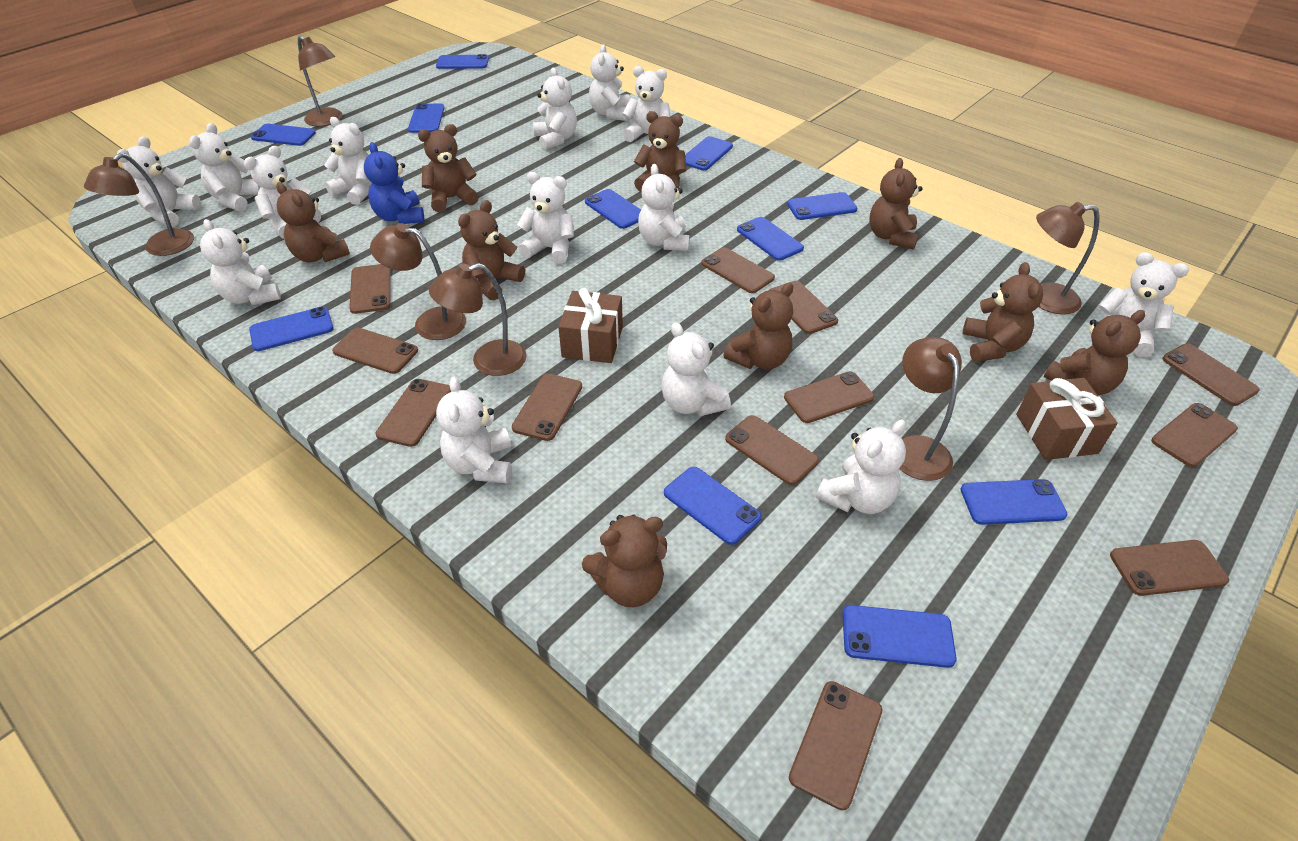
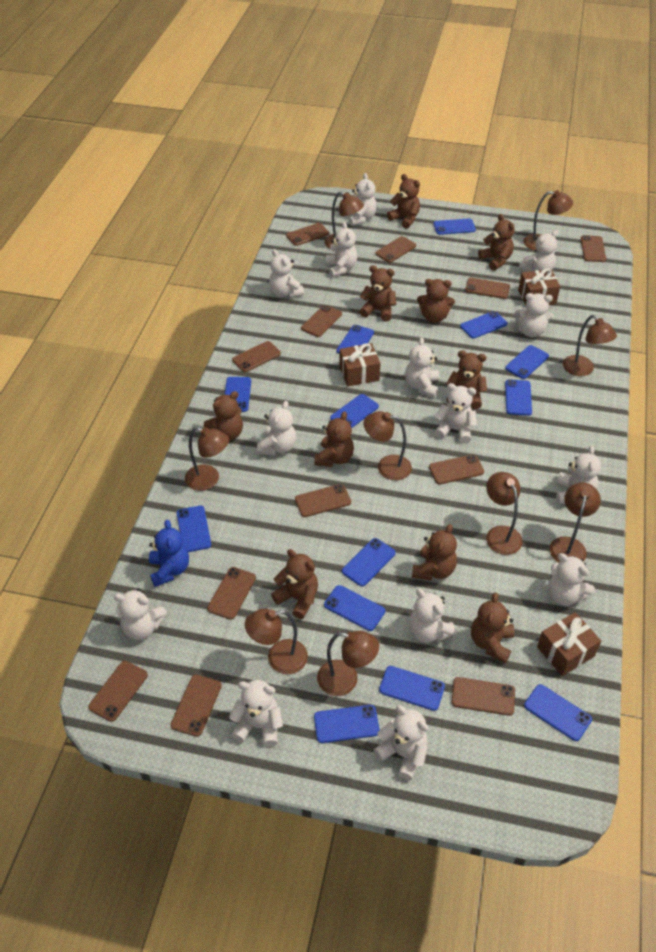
blue phone: [249,306,334,351] [251,124,316,146] [408,103,444,133] [436,54,489,69] [585,189,641,229] [664,466,762,545] [685,136,733,171] [737,217,804,261] [787,192,857,220] [842,605,957,668] [961,479,1067,525] = 11 -> [177,506,211,552] [225,377,251,412] [314,705,380,743] [324,585,385,631] [330,394,379,428] [337,325,374,354] [342,538,395,587] [379,666,445,711] [434,218,476,235] [460,311,507,339] [505,345,549,379] [505,379,532,416] [524,684,592,741] = 13
brown gift: [558,288,623,363] [1016,378,1118,460] = 2 -> [339,343,381,387] [518,268,560,305] [537,612,601,676] = 3
brown lamp: [84,153,194,256] [298,35,342,126] [370,223,466,340] [429,263,527,376] [899,337,962,481] [1036,202,1100,315] = 6 -> [185,427,229,491] [245,609,308,674] [317,631,379,696] [324,191,364,249] [363,411,412,480] [486,472,523,555] [523,190,573,251] [550,482,601,563] [563,315,617,376] = 9
brown teddy bear: [276,182,350,262] [418,124,479,212] [458,200,525,300] [582,514,667,607] [634,111,686,191] [723,283,793,370] [869,158,923,250] [963,262,1044,362] [1044,310,1145,395] = 9 -> [204,391,243,441] [271,549,318,619] [315,411,354,467] [360,265,396,322] [387,174,420,229] [412,524,457,581] [417,279,455,323] [446,351,487,409] [471,592,514,663] [478,214,514,270] = 10

